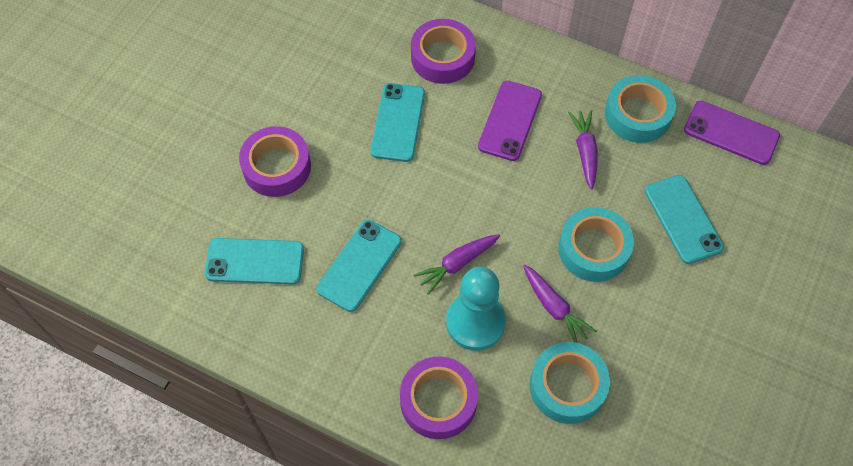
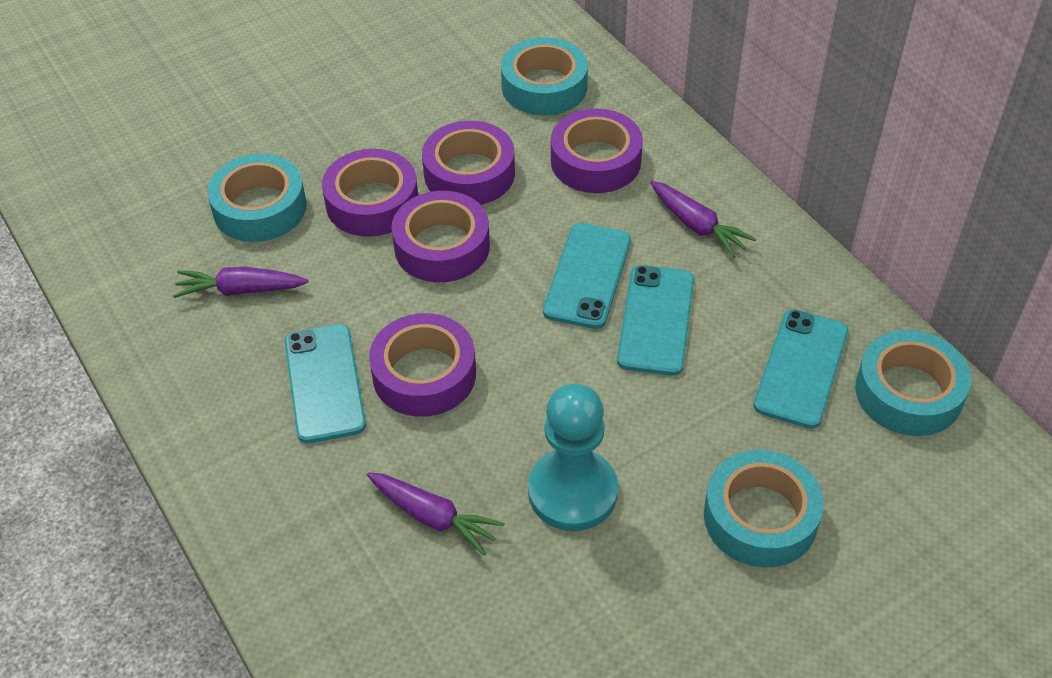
purple phone: [478,81,542,161] [684,101,780,165] = 2 -> none = 0
purple tape: [239,126,311,197] [400,357,478,439] [411,19,476,84] = 3 -> [322,149,418,237] [369,313,476,417] [391,191,490,282] [422,121,515,205] [551,109,643,193] = 5
turquoise tape: [530,342,610,424] [558,207,634,282] [605,75,676,143] = 3 -> [207,154,307,242] [501,37,588,115] [704,450,824,568] [855,330,971,436] = 4

